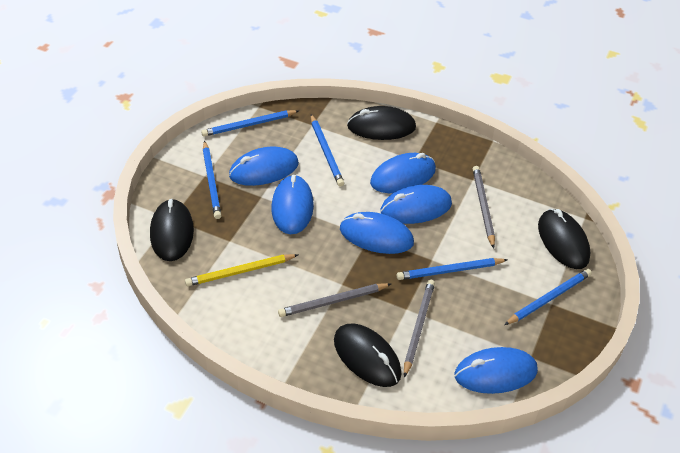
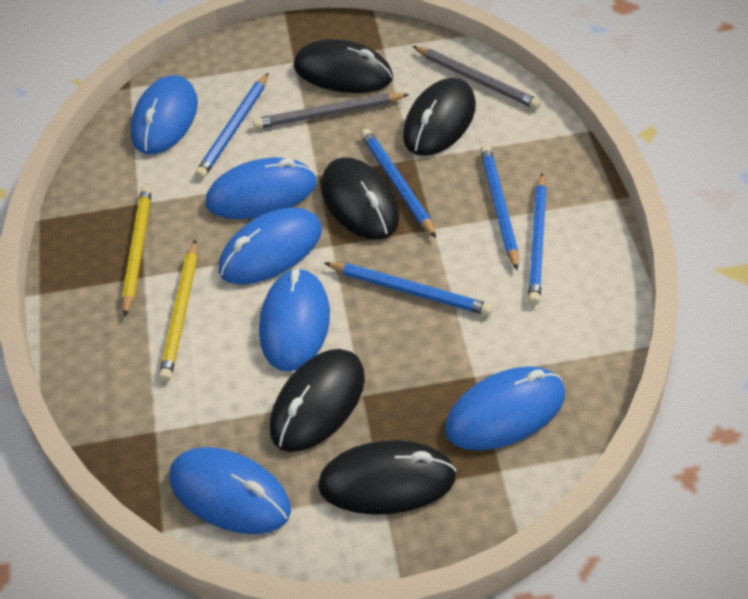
black mouse: [150,199,194,261] [334,323,402,387] [347,106,416,140] [538,209,590,269] = 4 -> [270,349,365,452] [293,39,393,93] [318,440,457,515] [321,157,400,240] [403,78,476,156] = 5
grey pencil: [278,283,391,317] [404,280,435,378] [473,166,495,249] = 3 -> [253,93,409,129] [413,46,541,110] = 2
yellow pencil: [185,254,298,286] = 1 -> [122,185,152,317] [159,240,197,382] = 2

